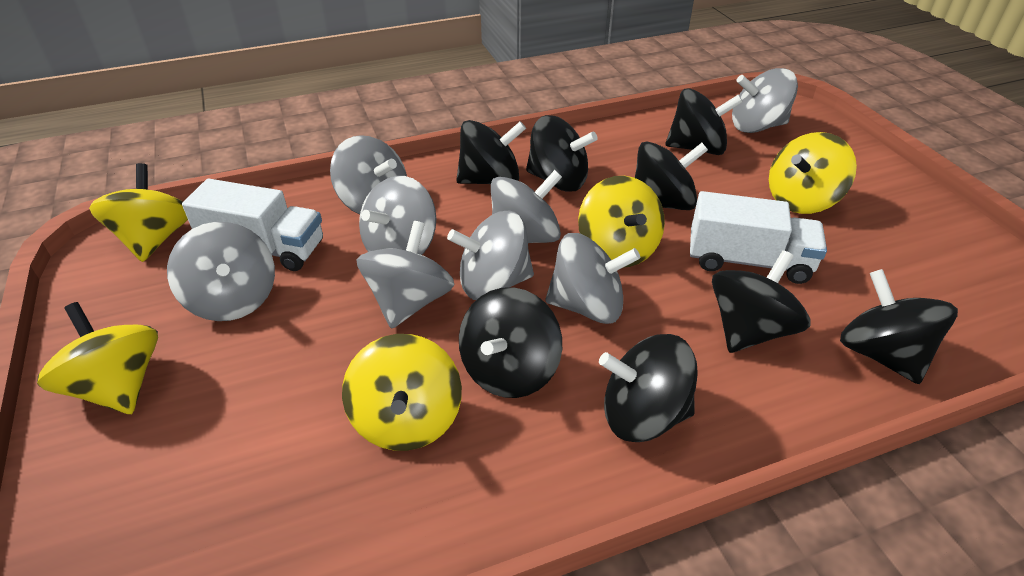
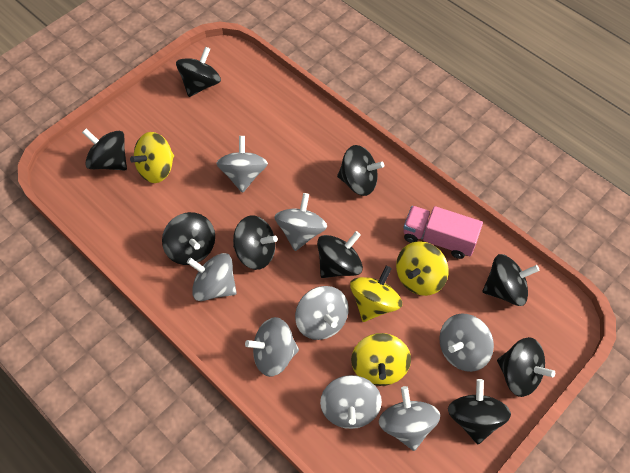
black spinning top: [456,120,526,184] [459,287,562,398] [526,115,598,192] [599,334,698,442] [635,142,708,210] [666,88,743,155] [712,250,810,353] [840,269,958,384] = 8 -> [82,129,127,170] [162,212,215,265] [176,47,221,97] [233,215,278,270] [317,231,363,278] [337,145,384,196] [448,379,511,444] [483,254,540,306] [497,337,555,397] = 9
pink truck: none = 0 -> [403,206,483,259] = 1
white truck: [182,179,323,271] [690,191,827,284] = 2 -> none = 0
yellow spinning top: [37,302,158,414] [89,163,188,262] [342,334,462,451] [578,176,665,268] [769,132,857,214] = 5 -> [130,132,174,183] [350,266,402,322] [351,333,411,386] [396,241,449,296] = 4

